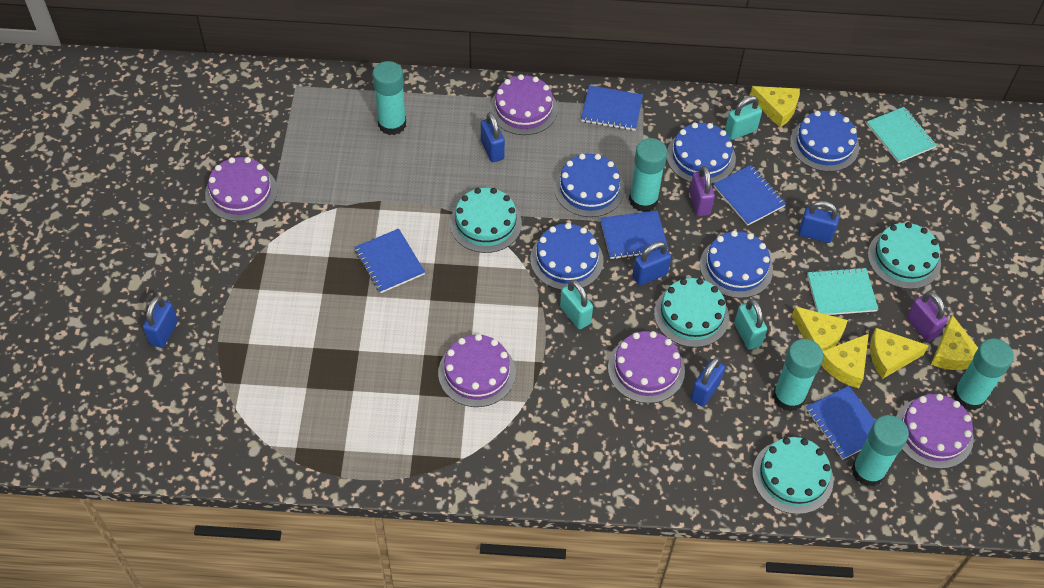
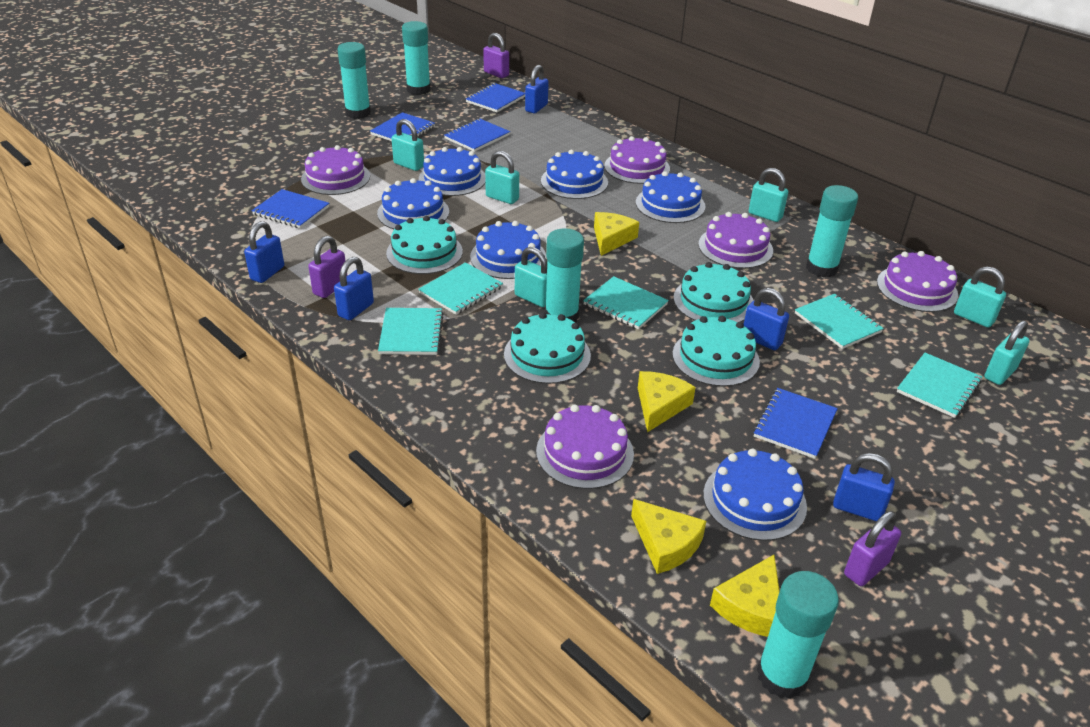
blue cake: [530,223,604,290] [554,154,625,217] [667,123,736,184] [700,231,773,298] [790,110,859,172] = 5 -> [377,178,449,229] [419,147,485,196] [470,221,546,279] [541,150,608,199] [636,171,706,223] [703,449,807,541] = 6
purple padlock: [690,166,715,216] [907,292,948,342] = 2 -> [308,236,347,298] [483,33,509,78] [844,511,901,586] = 3
turquoise notebook: [807,267,878,315] [866,107,937,163] = 2 -> [378,308,444,355] [418,262,503,315] [583,276,669,329] [795,294,884,349] [897,353,982,418] = 5
turquoise padlock: [560,280,593,329] [725,96,762,140] [734,299,767,350] = 3 -> [391,119,424,171] [485,151,519,204] [515,247,547,307] [749,168,788,222] [954,266,1006,328] [984,320,1029,385] = 6
yellow cheese: [750,86,800,127] [792,306,848,351] [821,334,869,388] [870,328,929,379] [931,315,978,370] = 5 -> [594,212,639,256] [631,499,706,574] [638,371,696,432] [710,555,780,637] = 4

